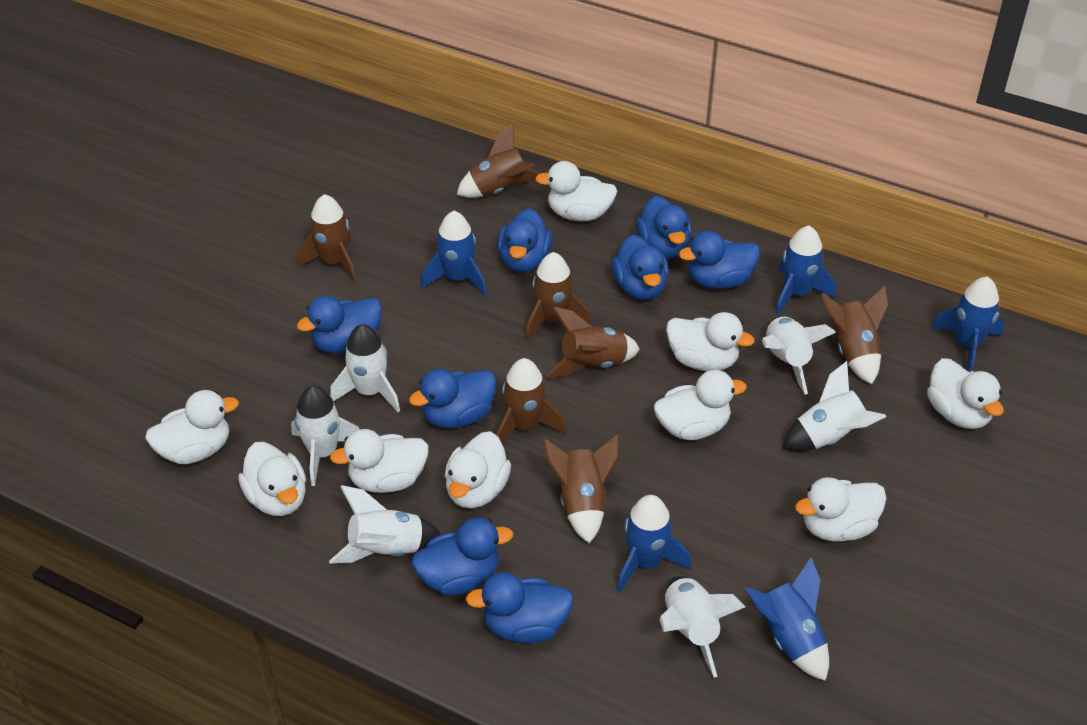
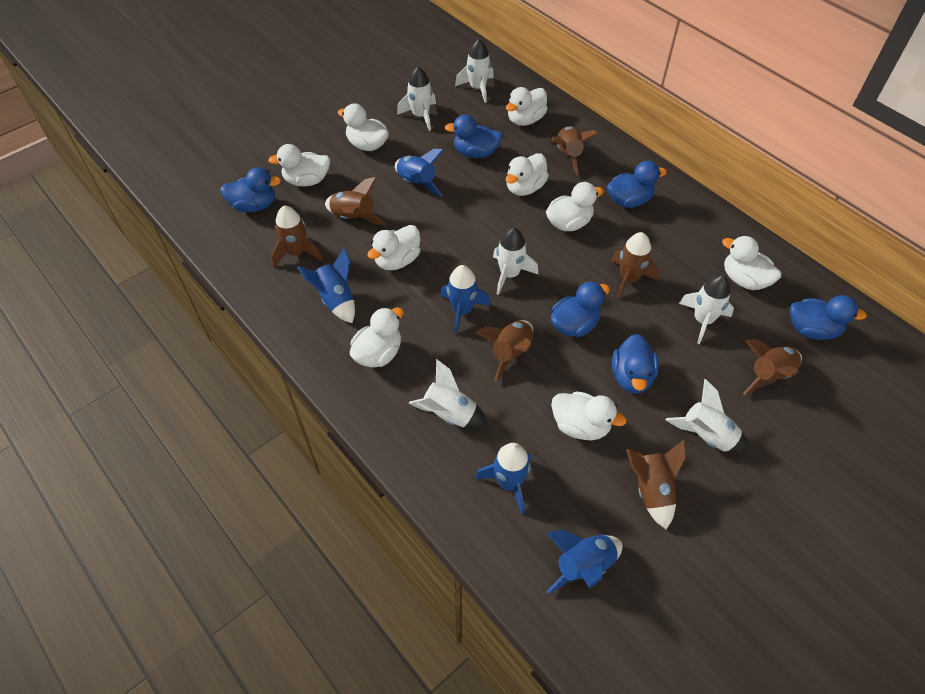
blue duck: [297,296,382,354] [409,369,497,429] [412,517,513,596] [466,572,574,643] [497,208,552,272] [612,235,669,300] [636,196,692,258] [678,231,760,289] = 8 -> [220,167,281,212] [445,114,503,158] [551,281,610,337] [607,161,667,208] [612,334,659,394] [790,295,867,340] = 6

